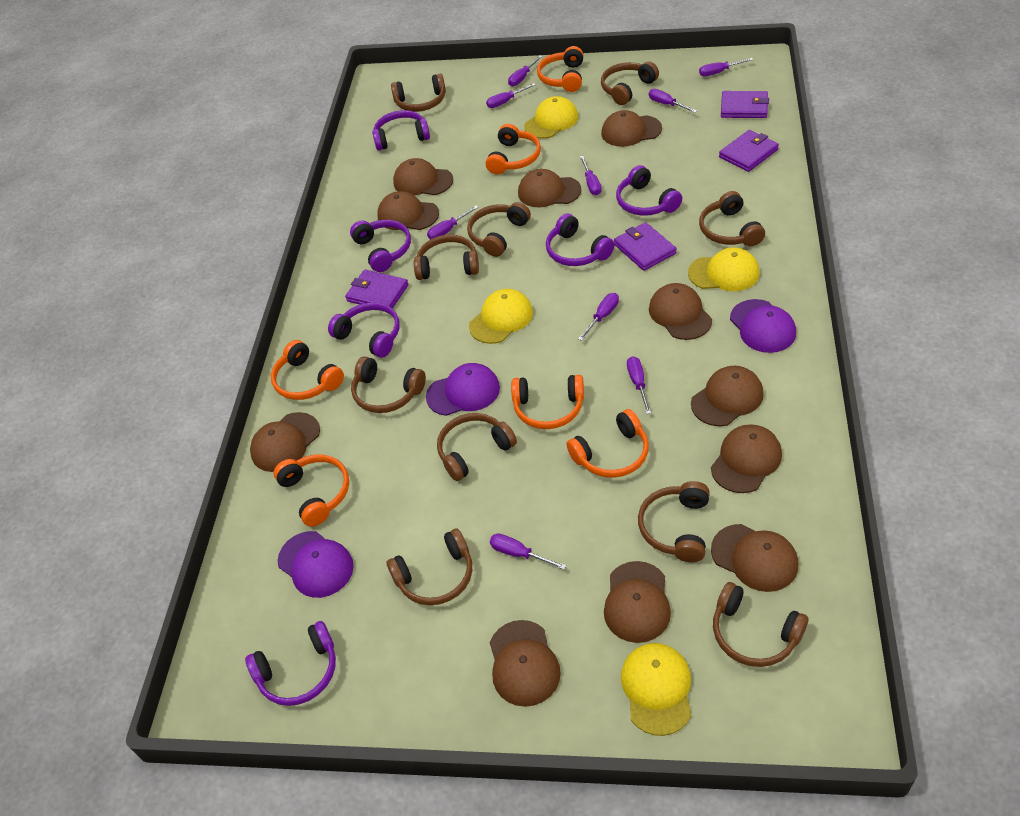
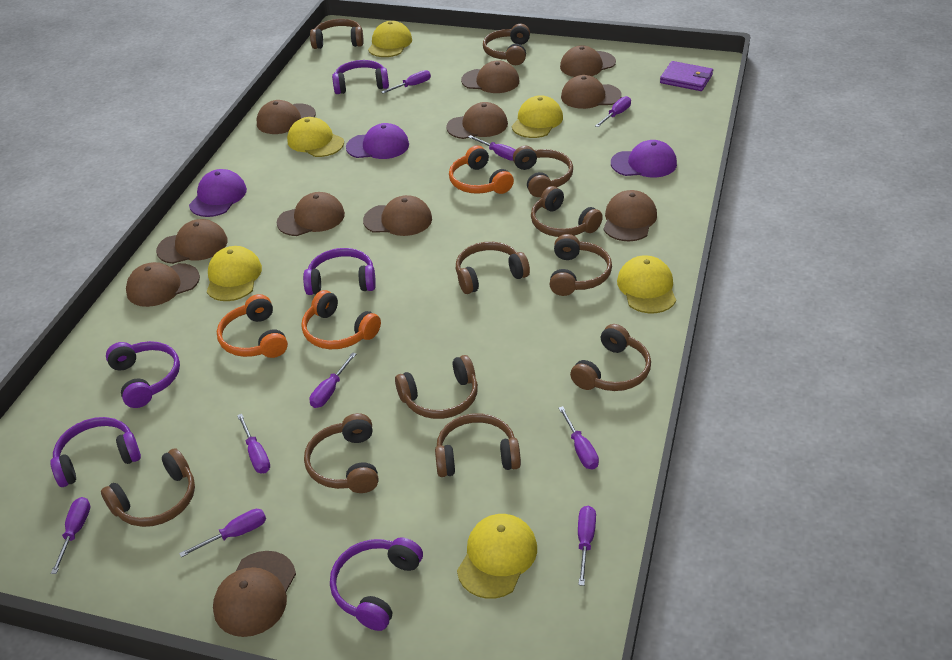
brown headphones: [351,356,426,413] [386,529,472,605] [391,74,446,112] [414,235,479,280] [437,413,517,481] [467,202,531,257] [601,61,659,105] [638,481,710,562] [699,191,765,247] [713,582,808,667] = 10 -> [101,448,195,527] [304,413,378,493] [310,19,363,49] [395,355,478,419] [435,413,521,477] [456,242,530,294] [483,24,530,65] [513,146,573,197] [531,186,603,237] [549,234,612,296] [570,324,651,391] = 11
orange headphones: [271,340,344,400] [274,455,349,527] [486,124,541,174] [511,375,584,429] [537,46,583,92] [566,409,649,478] = 6 -> [217,294,288,358] [301,290,381,349] [449,146,514,194] = 3
purple headphones: [245,621,336,706] [328,302,400,358] [350,220,411,272] [372,110,430,151] [546,214,614,266] [616,165,682,216] = 6 -> [50,417,141,487] [106,341,180,408] [303,248,376,295] [330,537,423,631] [332,60,389,94] = 5
purple wallet: [345,269,408,309] [614,222,677,271] [719,130,779,172] [721,91,769,118] = 4 -> [660,61,713,91] = 1
yellow cap: [469,289,533,344] [524,96,578,139] [621,643,691,736] [688,247,760,291] = 4 -> [207,246,262,301] [287,117,344,157] [368,21,412,57] [457,514,537,599] [512,95,563,138] [617,255,676,313] = 6

